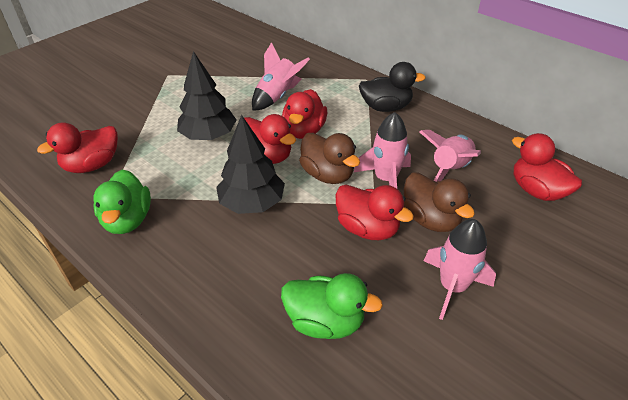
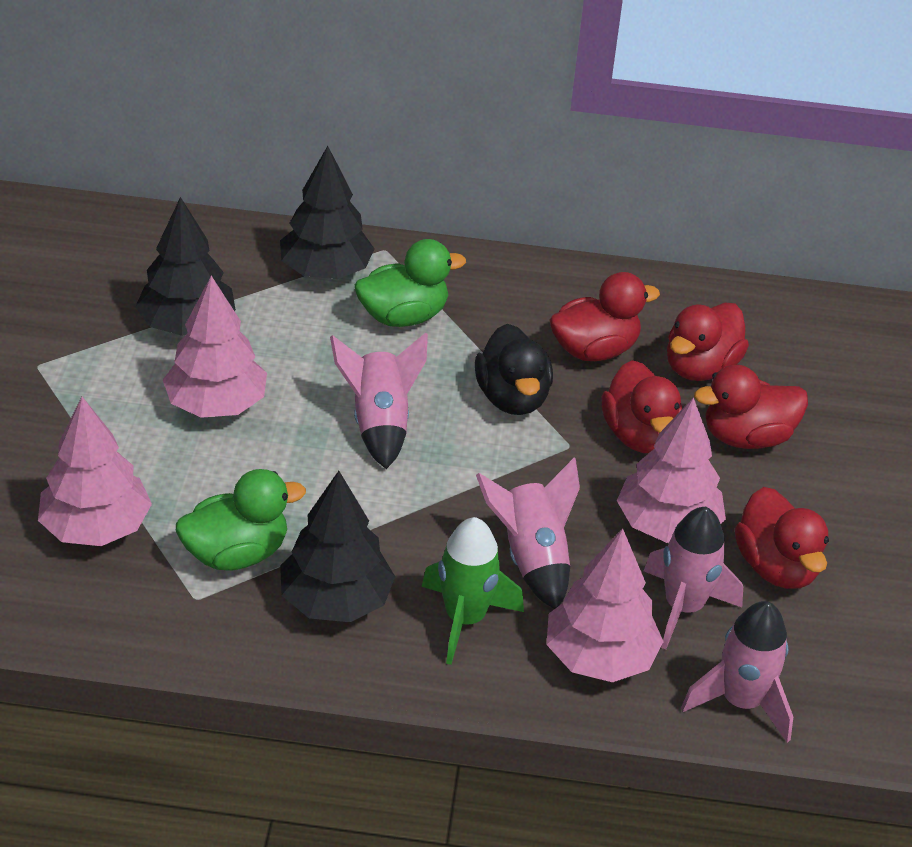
black tree: [177,51,236,140] [216,115,285,214] = 2 -> [135,197,236,336] [280,146,375,279] [280,471,395,622] = 3
brown duck: [299,133,360,184] [404,172,475,232] = 2 -> none = 0
green rocket: none = 0 -> [422,517,524,665] = 1
pink tree: none = 0 -> [38,397,152,546] [163,276,267,418] [547,529,664,682] [617,397,726,543] = 4

